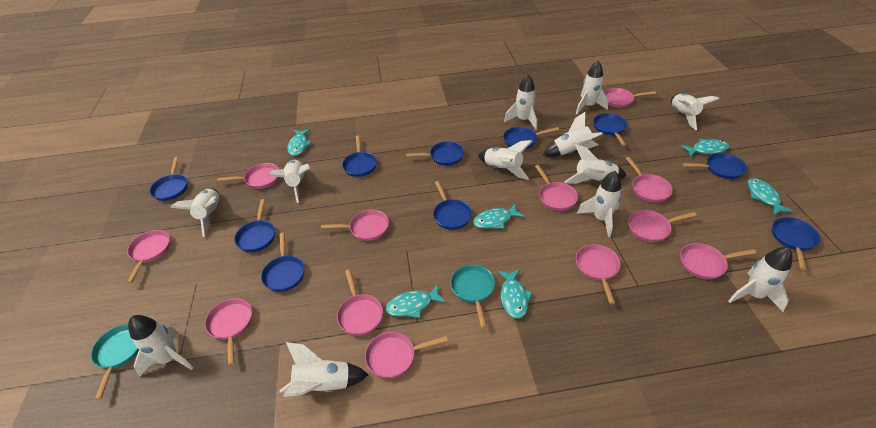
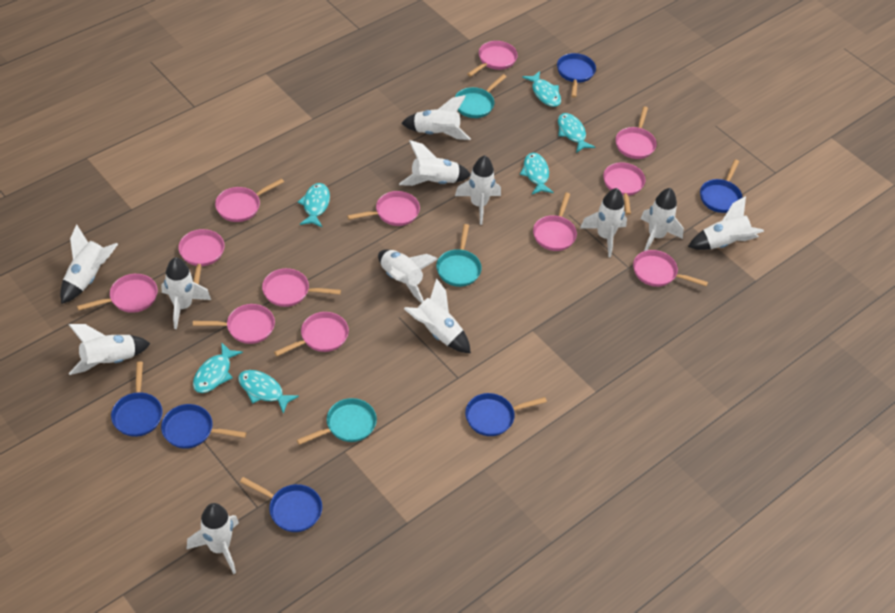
blue pan: [150,157,188,201] [234,199,275,252] [261,233,305,292] [342,135,377,177] [406,141,464,166] [433,181,472,230] [503,127,559,149] [593,113,627,146] [683,153,747,179] [772,217,820,270] = 10 -> [111,361,163,437] [161,404,246,449] [240,477,322,532] [465,393,547,436] [557,53,596,98] [700,159,742,213] = 6
turquoise pan: [91,324,139,400] [450,265,495,328] = 2 -> [297,398,377,445] [436,224,482,287] [455,74,507,118] = 3

